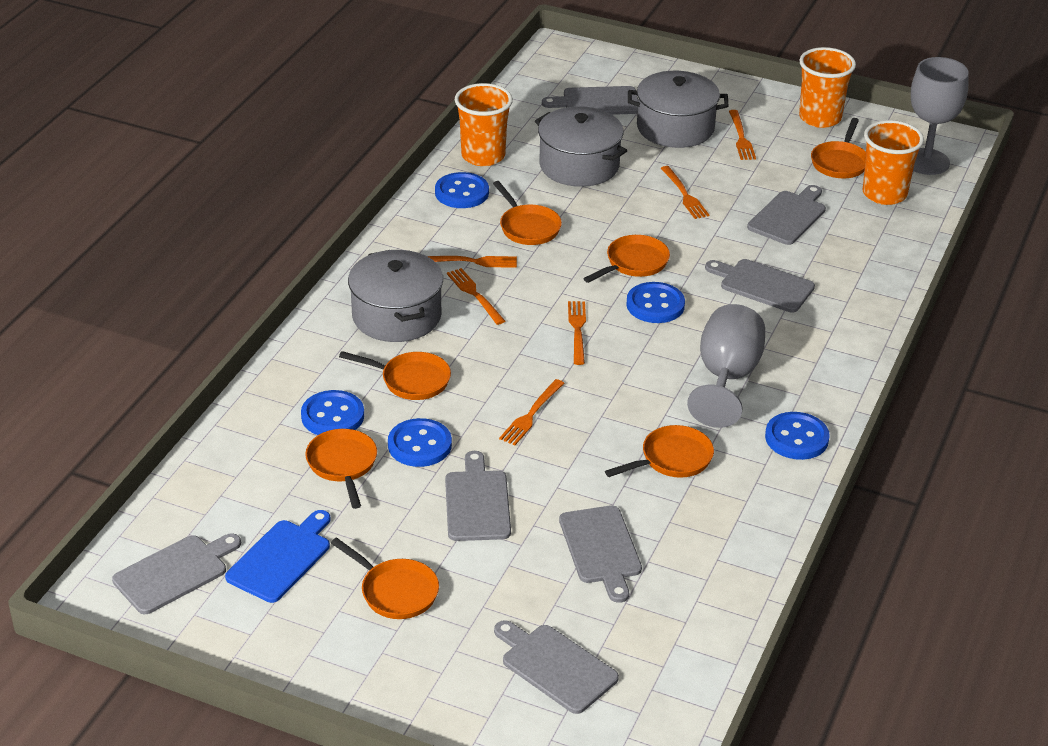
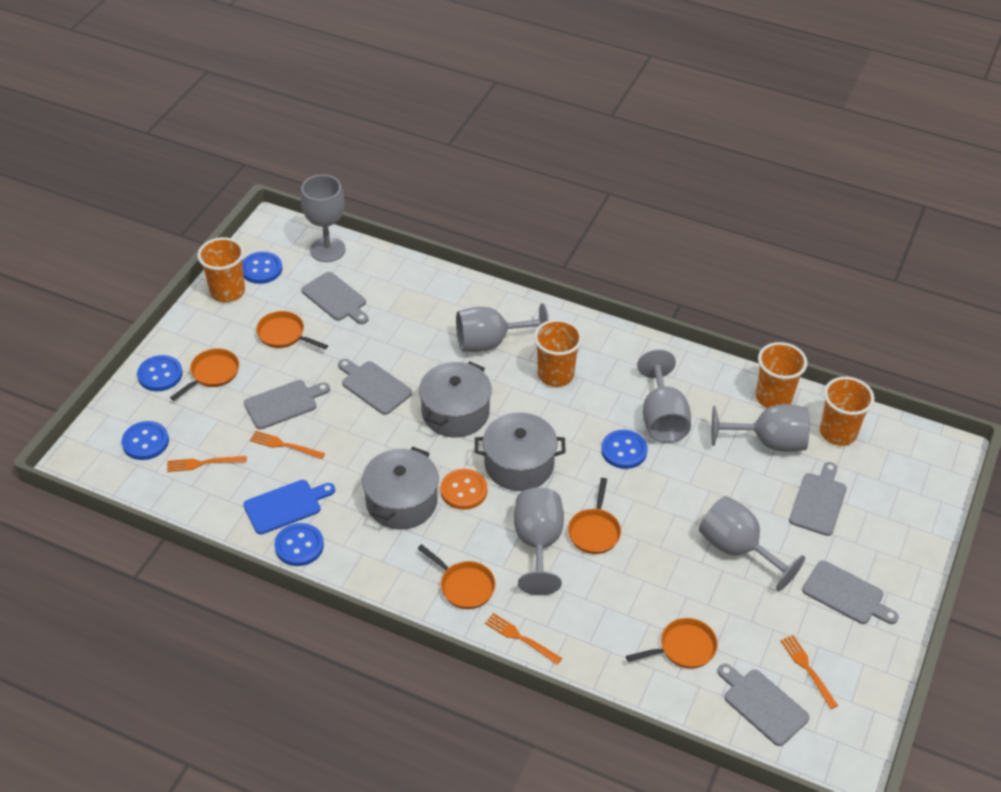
grey cutting board: [112,533,241,614] [445,451,511,541] [494,620,619,714] [542,86,638,115] [559,505,642,603] [705,259,815,313] [747,185,826,245] = 7 -> [244,380,330,429] [301,272,369,324] [338,359,412,415] [718,663,810,746] [789,462,847,536] [802,560,899,624] = 6
grey goblet: [687,304,765,428] [911,57,969,175] = 2 -> [301,175,346,262] [456,303,549,352] [514,487,564,595] [637,349,691,443] [699,496,805,591] [712,404,810,452] = 6
orange button: none = 0 -> [440,469,487,510] = 1
orange cup: [455,83,513,166] [799,47,856,128] [863,120,924,205] = 3 -> [197,237,245,302] [534,319,583,387] [756,342,807,408] [820,377,874,446] = 4
orange fork: [427,256,517,268] [447,268,505,325] [499,379,564,445] [568,301,586,365] [661,166,709,219] [729,110,756,160] = 6 -> [167,456,247,472] [250,431,325,459] [485,613,562,665] [780,635,838,709] = 4
orange pan: [305,429,377,509] [331,537,439,619] [339,351,451,400] [493,181,562,245] [583,235,670,283] [605,425,714,478] [811,118,866,178] = 7 -> [170,348,239,401] [256,311,328,349] [418,544,496,609] [568,478,621,554] [626,618,718,669] = 5

